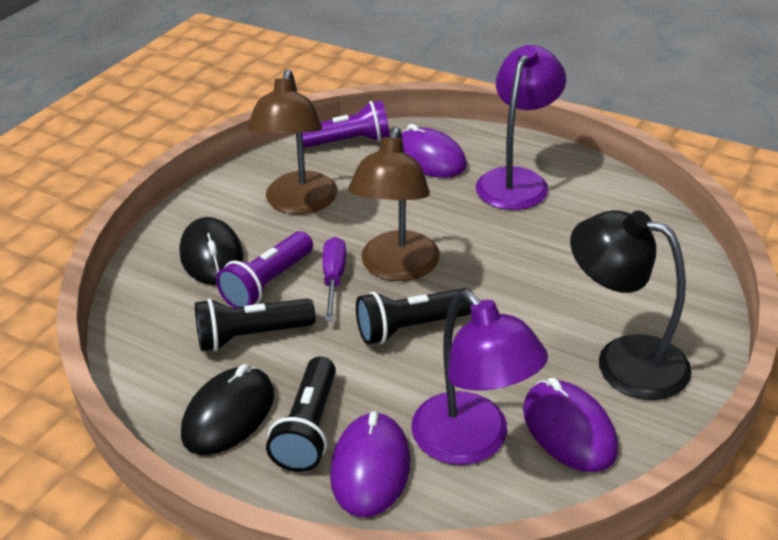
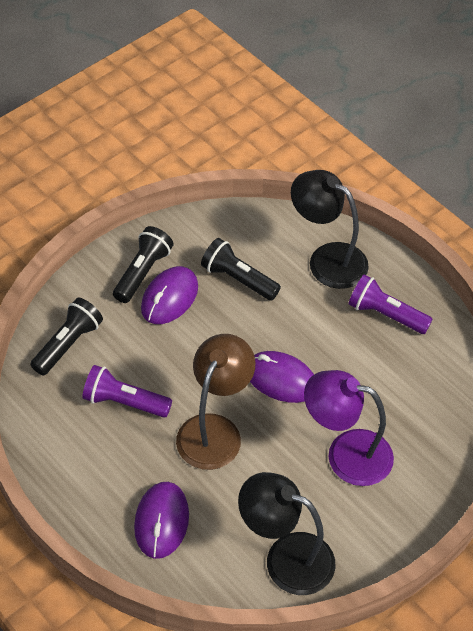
black lamp: [570,210,691,400] = 1 -> [238,472,335,595] [291,170,369,289] = 2
black mouse: [179,217,243,285] [181,364,274,455] = 2 -> none = 0
brown lamp: [247,69,337,214] [348,127,440,281] = 2 -> [176,334,255,470] = 1
purple lamp: [411,290,548,465] [476,45,566,210] = 2 -> [304,370,394,486] = 1
purple screwdriver: [323,237,346,321] = 1 -> none = 0

